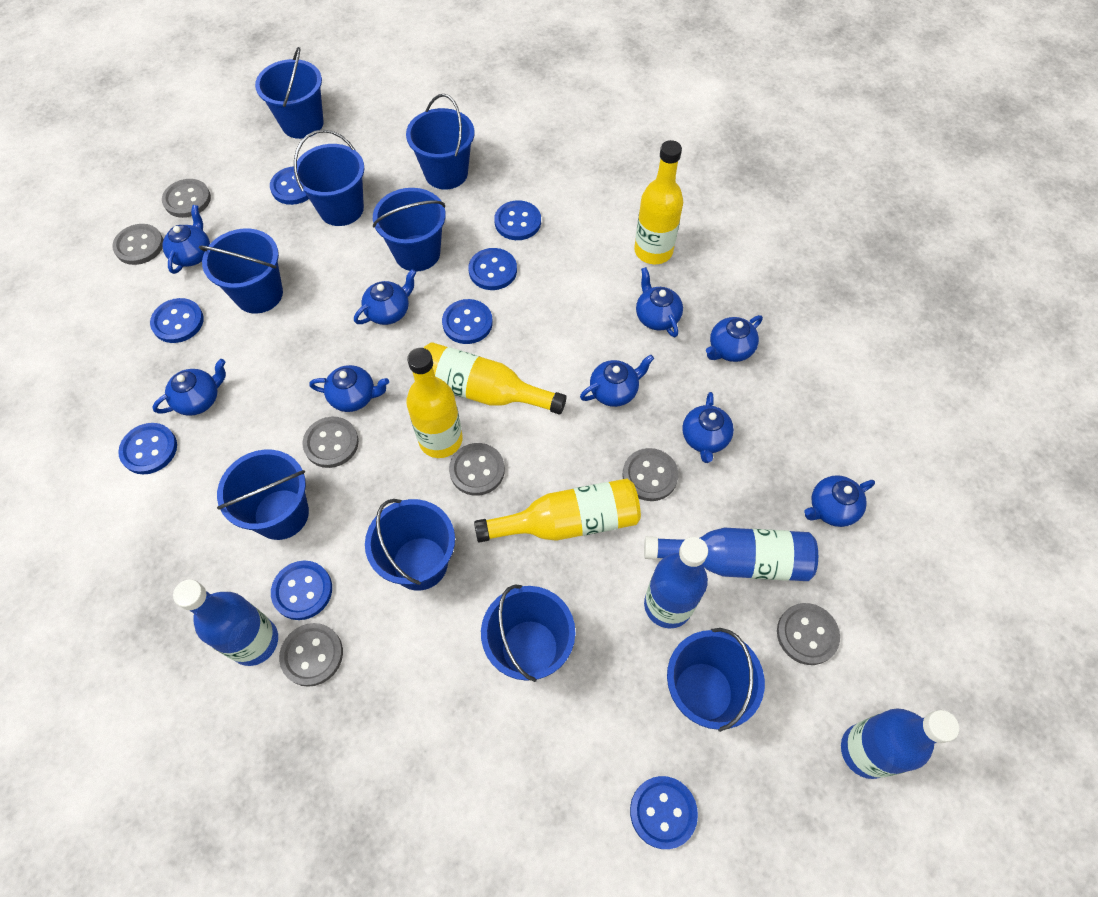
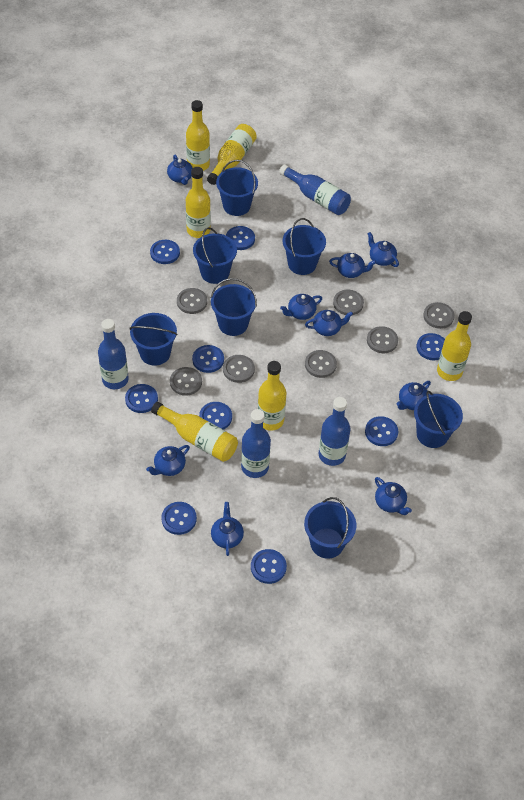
blue bucket: [199,229,283,314] [217,449,309,540] [255,47,323,139] [293,130,364,226] [365,499,455,591] [373,188,446,271] [406,94,474,189] [481,584,575,682] [667,628,765,732] = 9 -> [129,313,177,366] [193,227,237,284] [211,278,257,336] [216,160,258,216] [283,218,326,275] [304,497,356,559] [414,391,463,448] = 7
blue button: [118,423,177,474] [150,298,204,343] [270,166,309,205] [271,560,332,620] [442,299,493,344] [468,248,517,290] [494,200,541,240] [630,776,698,849] = 8 -> [125,384,158,413] [150,240,180,264] [161,502,197,535] [192,345,224,373] [199,402,232,430] [226,226,255,250] [251,549,287,584] [365,416,398,446] [417,333,445,360] = 9
yellow bottle: [406,348,463,458] [424,342,567,415] [474,479,641,543] [634,140,683,264] = 4 -> [151,402,238,462] [186,100,210,171] [186,167,211,238] [207,124,257,185] [258,361,286,431] [437,311,472,381] = 6

